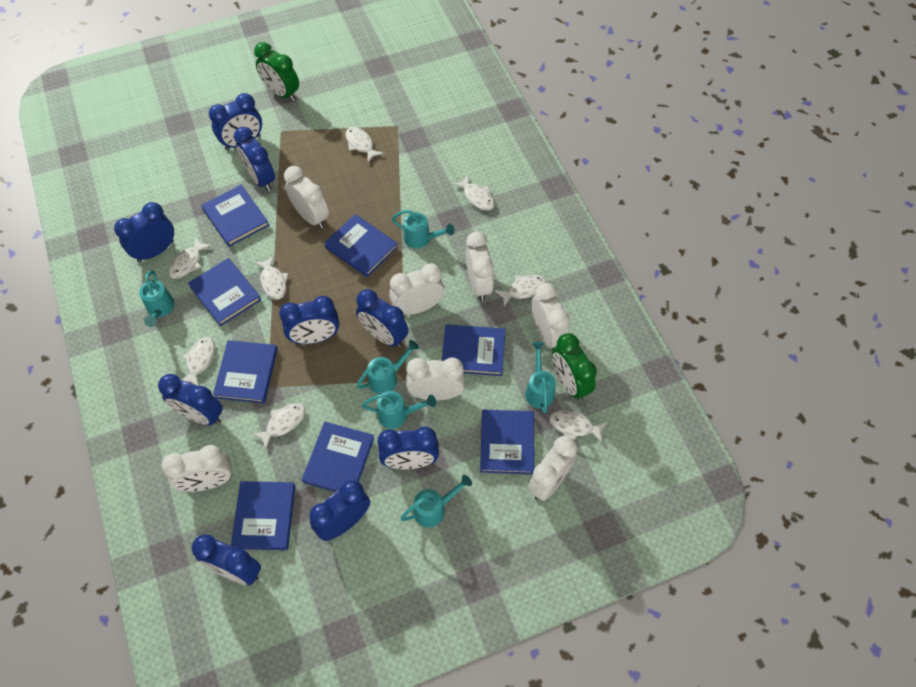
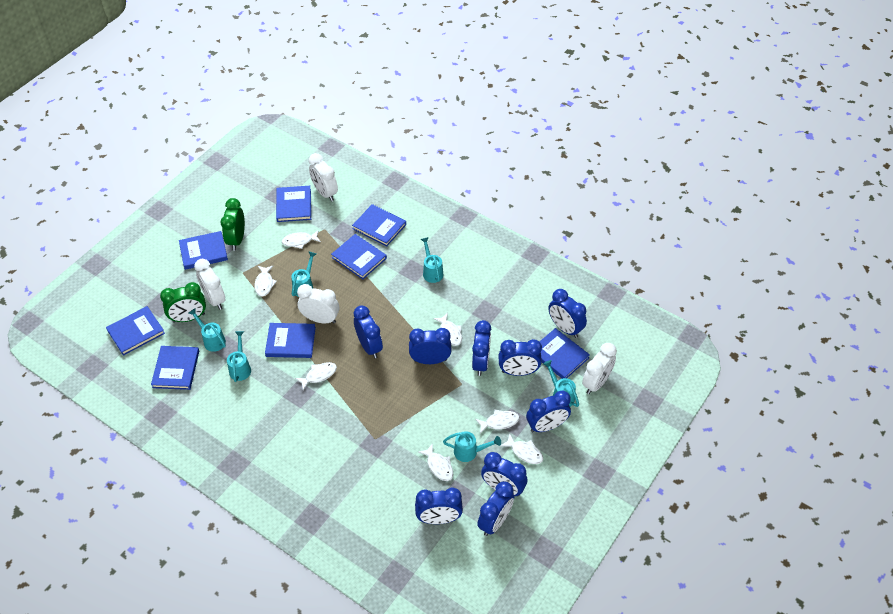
white clock: [161,445,232,492] [284,166,329,229] [389,263,444,315] [407,357,465,401] [466,231,494,301] [528,436,577,501] [532,283,570,350] = 7 -> [194,259,225,310] [297,284,339,324] [309,153,338,201] [582,343,617,394] = 4
white fish: [168,237,212,279] [182,337,215,386] [252,403,306,449] [254,255,288,299] [345,127,384,162] [453,174,495,210] [495,275,547,306] [549,410,607,443] = 8 -> [255,266,277,297] [282,230,321,249] [295,362,337,390] [418,443,453,481] [433,313,462,346] [475,410,519,434] [500,434,543,464] = 7

